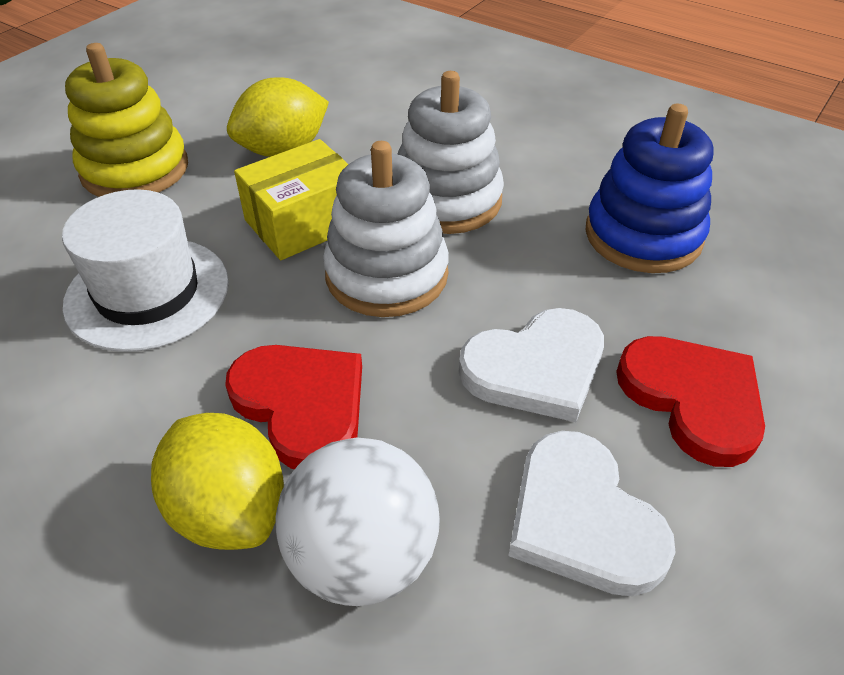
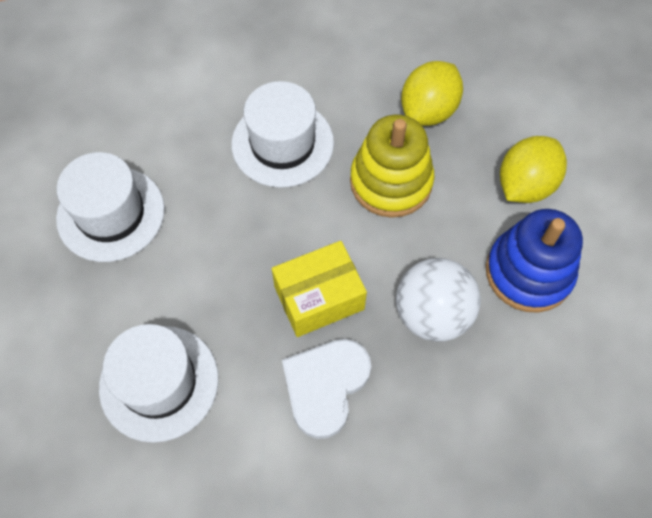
red heart: [225,345,362,469] [616,336,765,467] = 2 -> none = 0
white hat: [62,189,229,352] = 1 -> [56,152,165,262] [99,324,219,443] [231,81,334,188] = 3
white heart: [459,308,604,422] [508,431,676,596] = 2 -> [282,339,371,439] = 1
white stacking toy: [323,141,449,317] [398,71,504,234] = 2 -> none = 0

